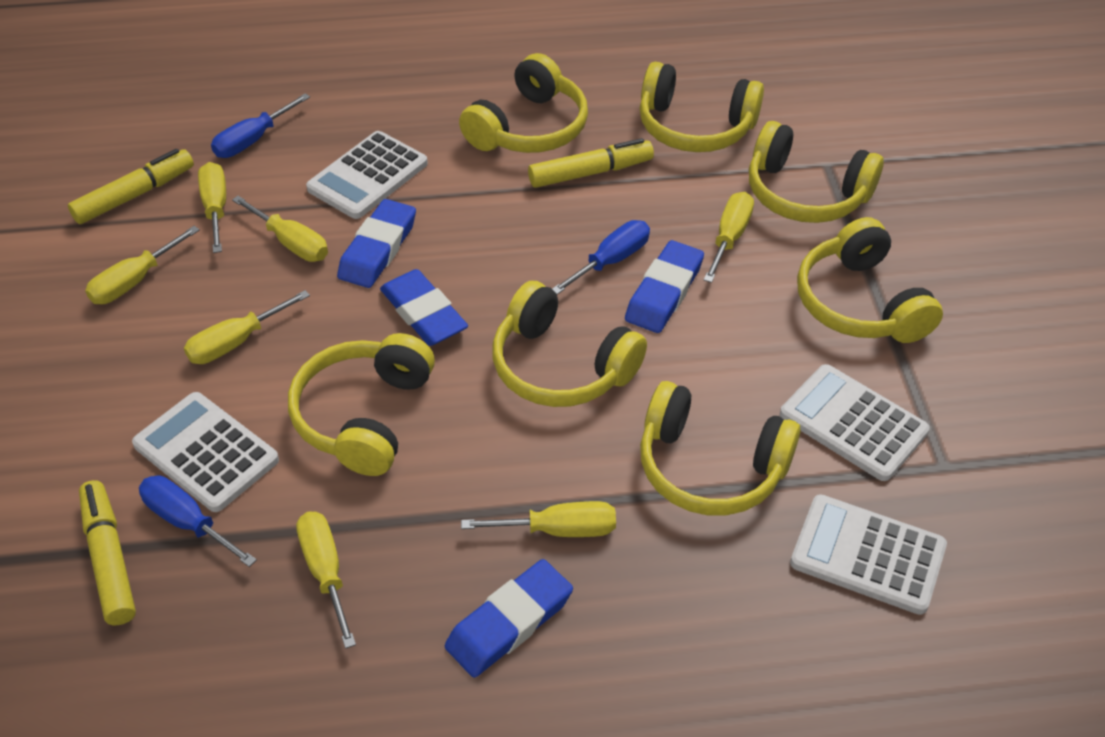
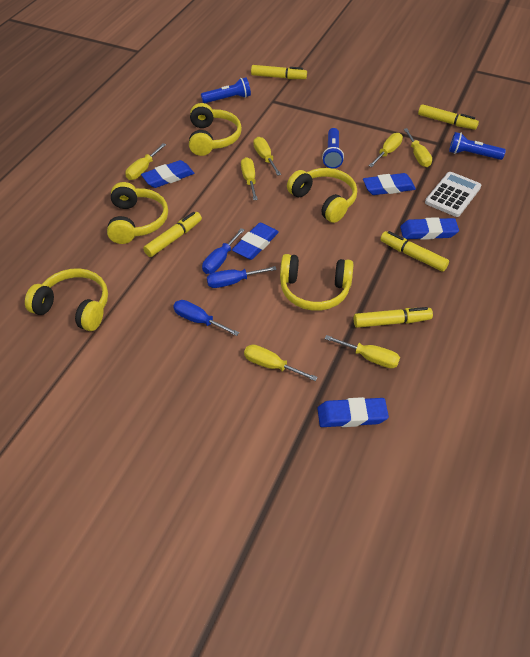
blue eraser: [337,199,416,288] [380,269,468,346] [445,559,573,678] [625,240,704,333] = 4 -> [141,160,194,188] [232,223,279,260] [317,397,389,427] [363,173,416,195] [400,217,459,240] = 5
blue flashlight: none = 0 -> [201,77,251,103] [322,128,344,169] [449,132,506,160] = 3
white calculator: [132,392,279,512] [306,131,428,219] [780,364,930,481] [790,494,947,615] = 4 -> [425,172,481,217] = 1
yellow headphones: [288,333,435,476] [459,53,588,153] [492,281,647,407] [640,62,764,152] [640,381,801,516] [749,121,884,223] [797,217,943,343] = 7 -> [25,269,108,331] [107,182,168,244] [189,103,242,156] [280,254,353,311] [287,168,357,223] = 5
yellow marker: [68,149,194,224] [79,480,136,625] [528,138,654,188] = 3 -> [143,212,202,257] [251,65,307,79] [354,307,433,328] [380,231,449,272] [418,104,479,130] = 5

